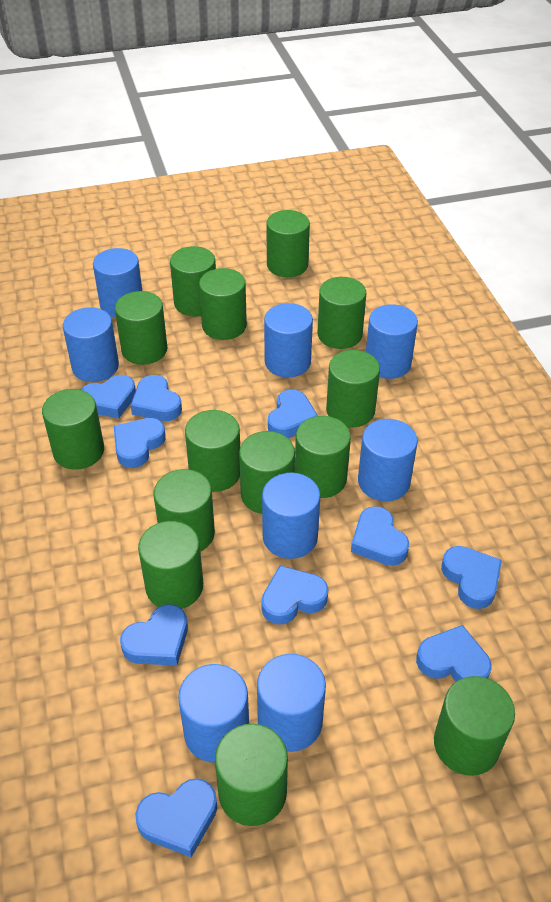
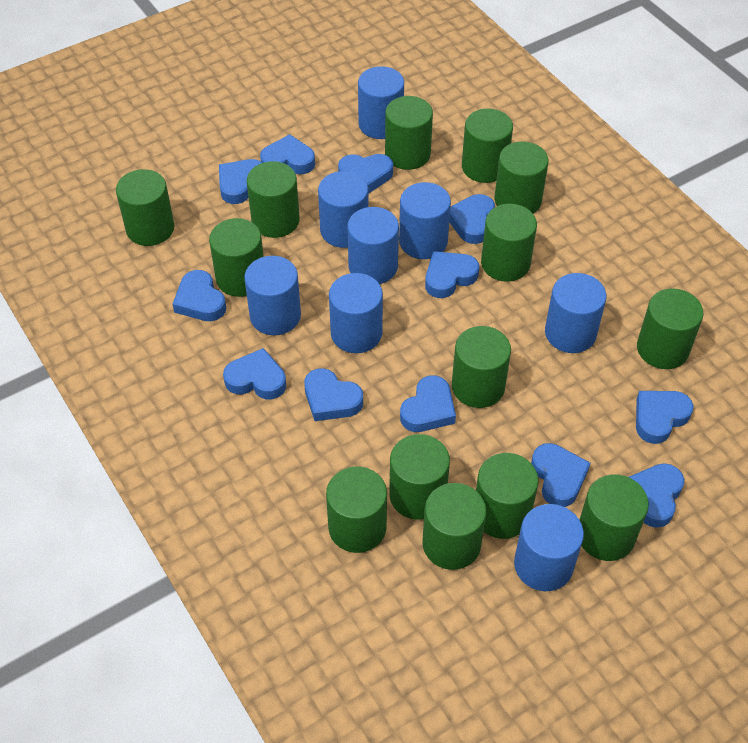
blue heart: [80,375,136,419] [114,418,166,468] [120,604,188,666] [131,375,182,421] [135,778,217,857] [261,566,328,625] [268,389,318,438] [351,506,409,566] [416,625,492,682] [441,546,502,609] = 10 -> [173,270,226,321] [219,159,262,204] [223,348,286,400] [260,134,315,175] [304,368,363,421] [338,154,393,194] [400,375,456,432] [425,251,479,298] [449,194,495,244] [531,443,591,507] [629,463,684,528] [636,391,694,444] = 12

